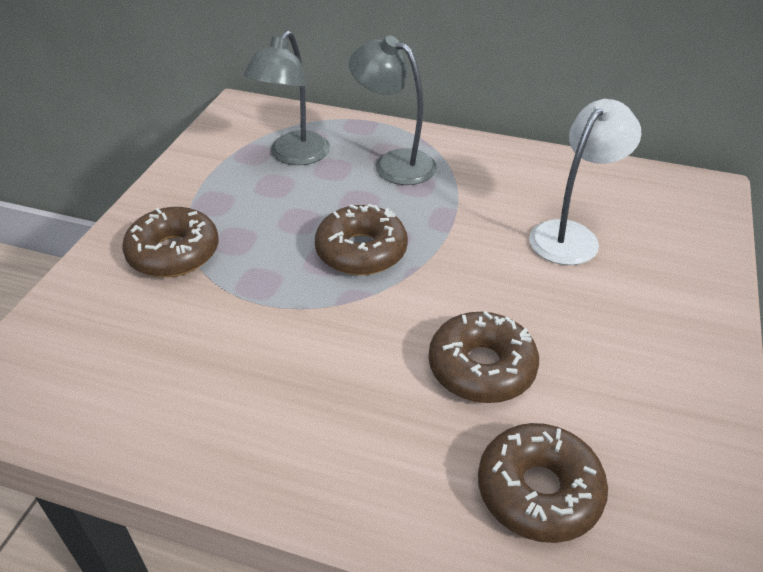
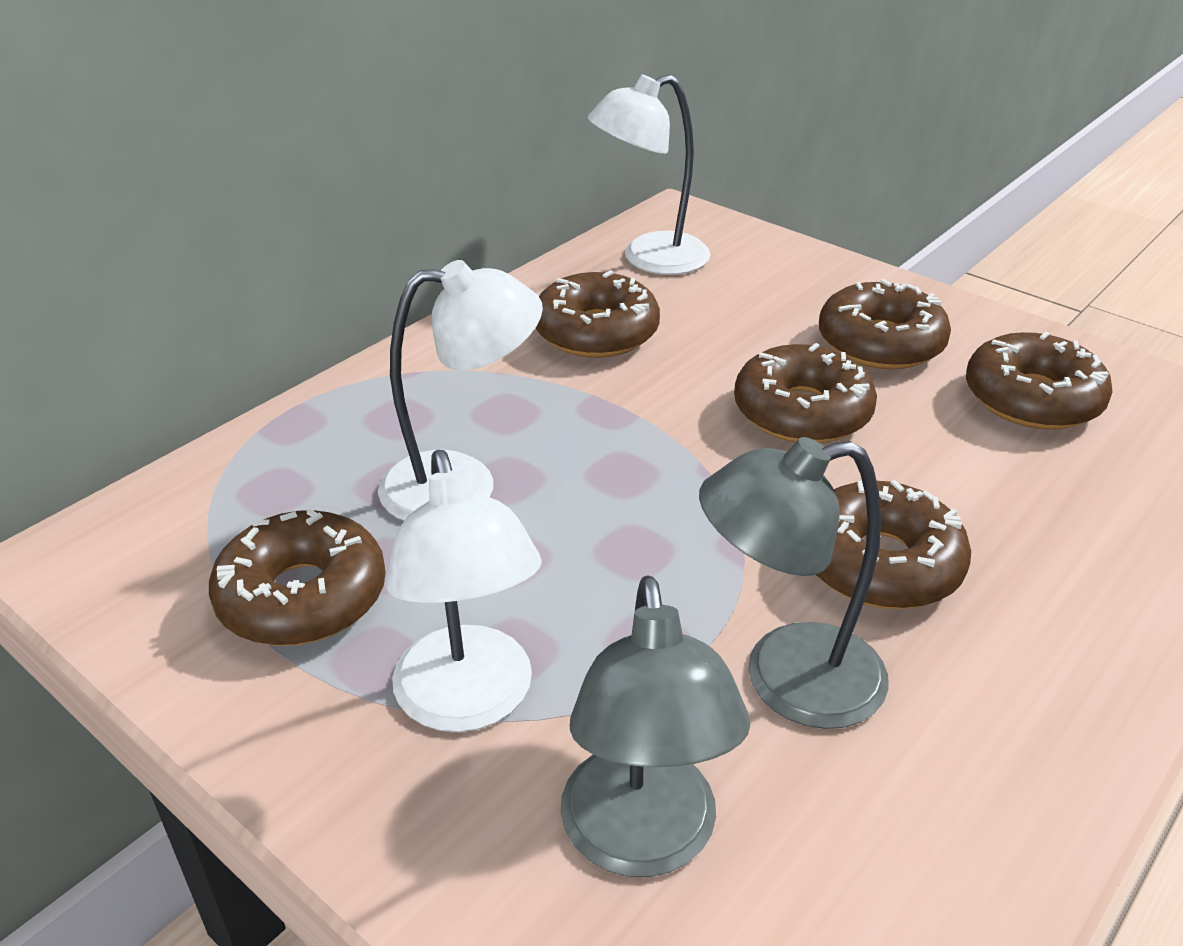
brown donut: [122,207,219,277] [315,204,408,275] [429,311,539,403] [478,423,608,543] = 4 -> [209,509,386,646] [536,270,660,358] [734,343,877,443] [816,480,971,609] [819,279,951,369] [966,331,1112,430] = 6
white lamp: [529,99,641,265] = 1 -> [378,260,543,521] [386,450,542,732] [587,74,711,275] = 3

